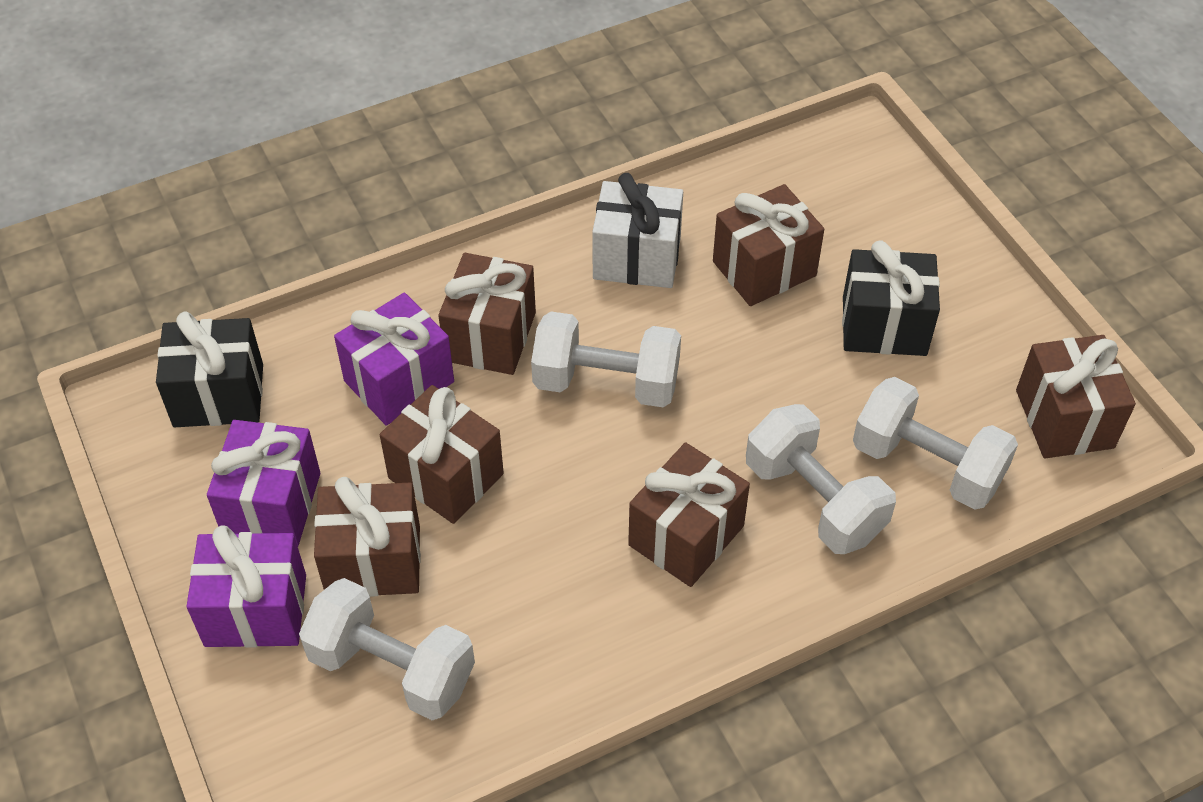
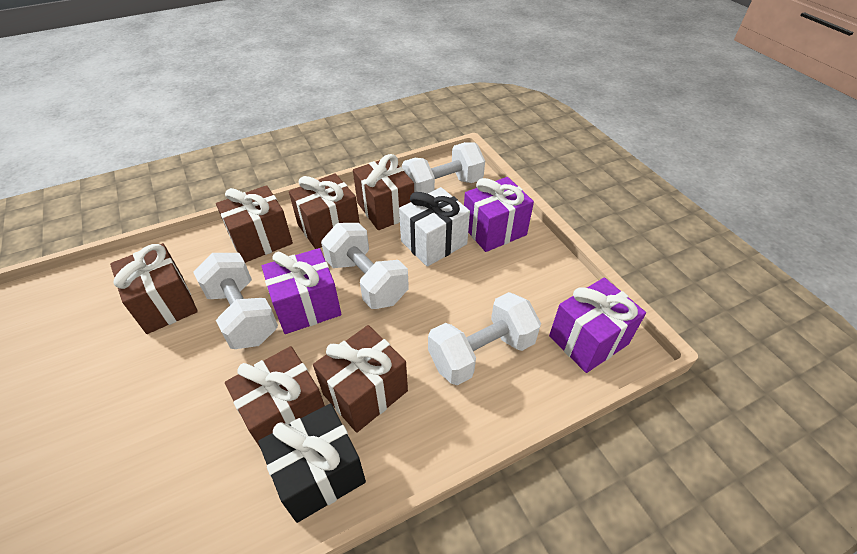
black gift: [156,311,263,427] [842,240,940,356] = 2 -> [258,403,366,523] = 1

